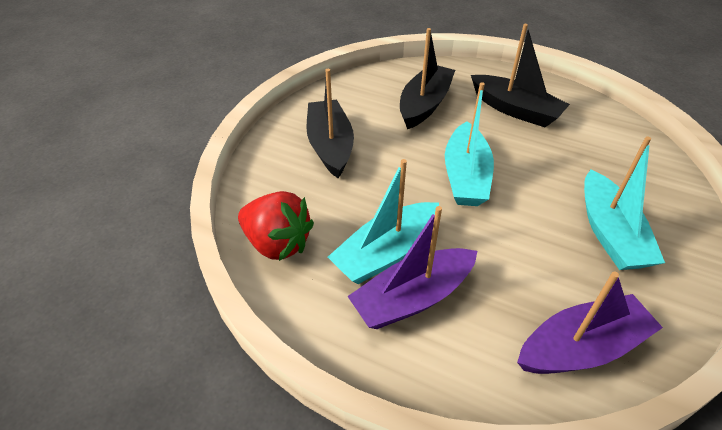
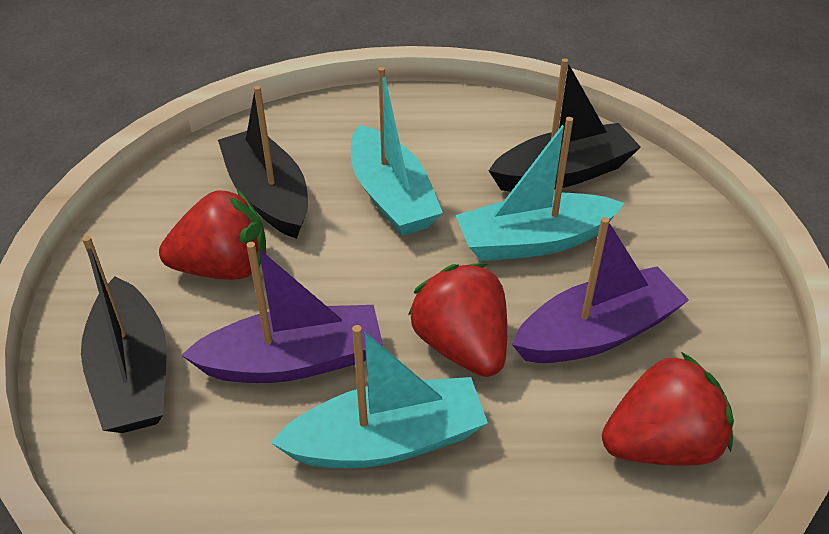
red strawberry: [238,191,314,261] = 1 -> [159,189,266,280] [408,263,507,377] [602,352,734,466] = 3

